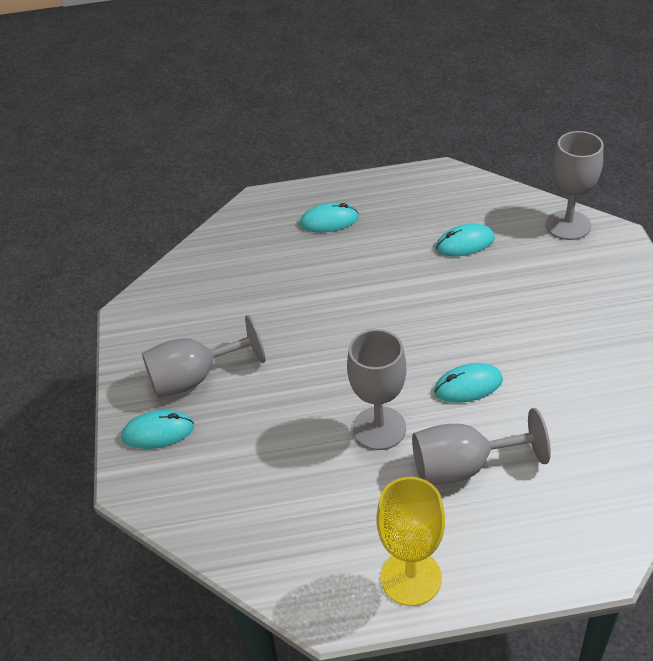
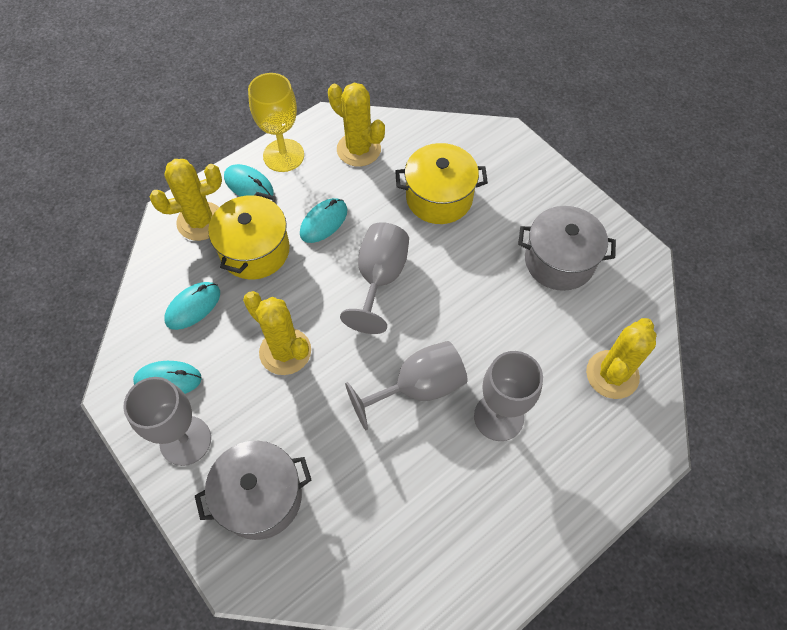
grey pot: none = 0 -> [195,441,311,540] [518,206,616,291] = 2
yellow cactus: none = 0 -> [150,159,222,241] [243,291,311,375] [328,83,385,167] [586,318,657,399] = 4
yellow pot: none = 0 -> [208,192,290,279] [395,143,488,224] = 2

